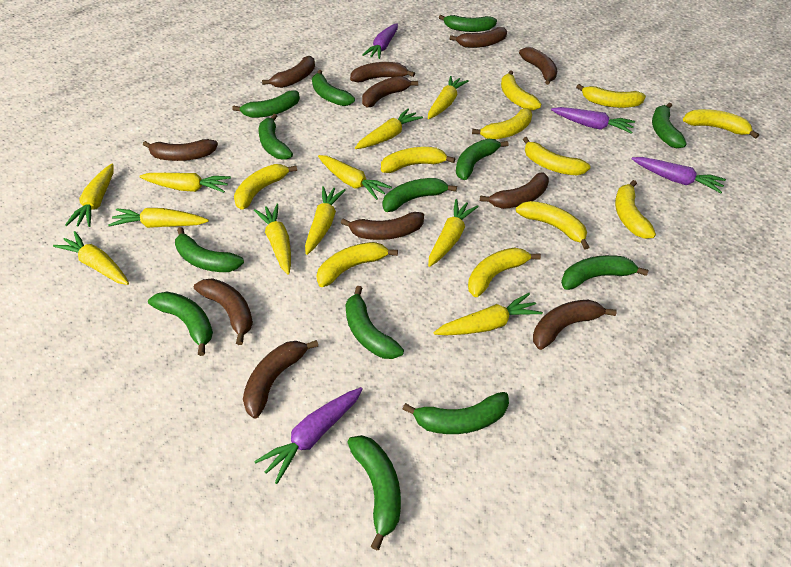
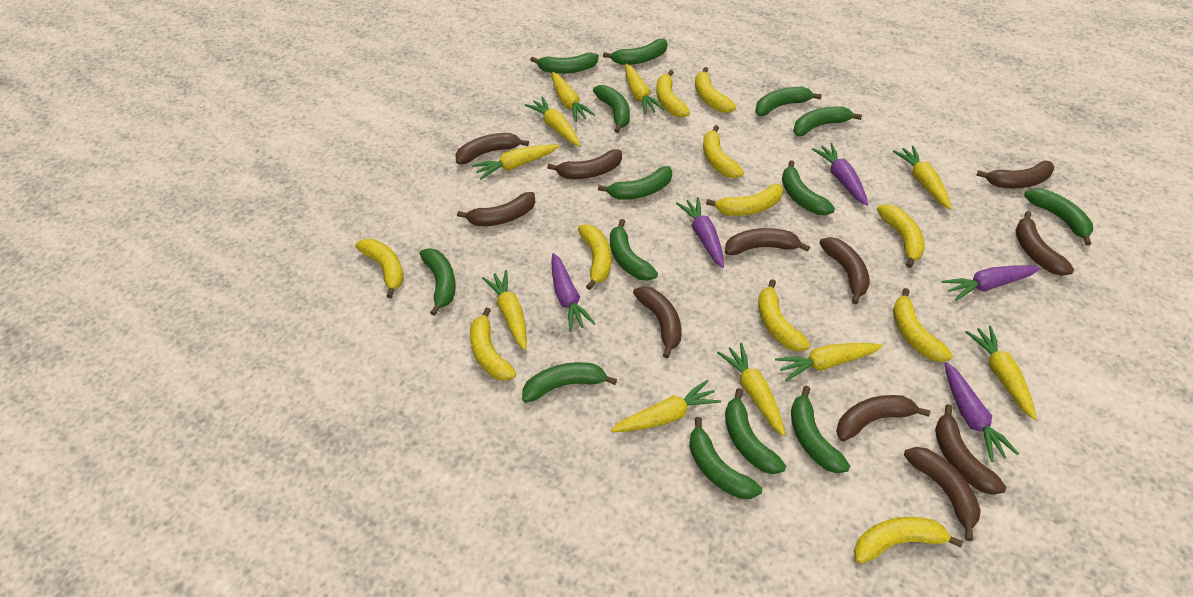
green banana: [148,292,213,356] [175,227,244,272] [232,91,300,118] [258,114,293,160] [312,70,355,106] [345,286,404,359] [347,435,401,550] [383,178,457,212] [402,392,509,434] [439,15,497,32] [456,139,509,180] [561,255,649,290] [652,103,687,148] = 13 -> [420,248,456,316] [522,362,617,402] [530,53,599,74] [593,85,630,133] [598,166,672,200] [603,39,667,65] [610,219,658,281] [689,417,762,499] [725,388,786,474] [755,87,822,116] [782,160,835,215] [791,386,850,473] [793,106,862,136] [1024,189,1093,246] = 14
purple carrot: [254,387,363,484] [362,24,398,59] [551,107,635,134] [632,157,726,193] = 4 -> [552,253,596,332] [676,197,724,268] [812,143,868,206] [942,265,1041,301] [945,362,1019,462] = 5
yellow carrot: [53,231,129,285] [65,164,114,227] [108,208,209,228] [139,173,231,193] [254,204,291,275] [305,186,346,255] [318,155,392,200] [355,109,423,149] [428,76,469,119] [428,199,479,267] [433,293,543,335] = 11 -> [472,144,559,180] [482,270,527,350] [525,96,580,146] [552,72,595,122] [611,380,721,432] [625,64,665,115] [717,343,785,436] [775,343,883,382] [893,146,952,210] [966,326,1037,420] = 10

